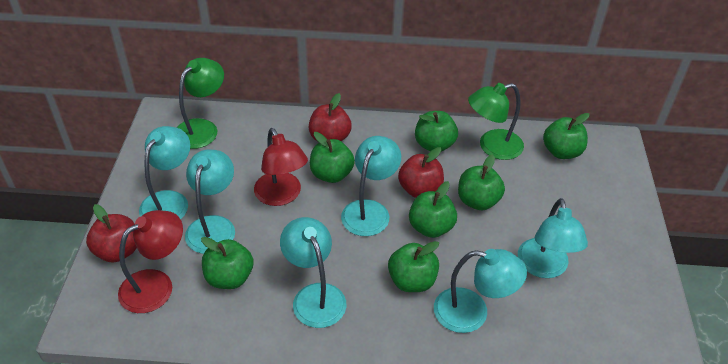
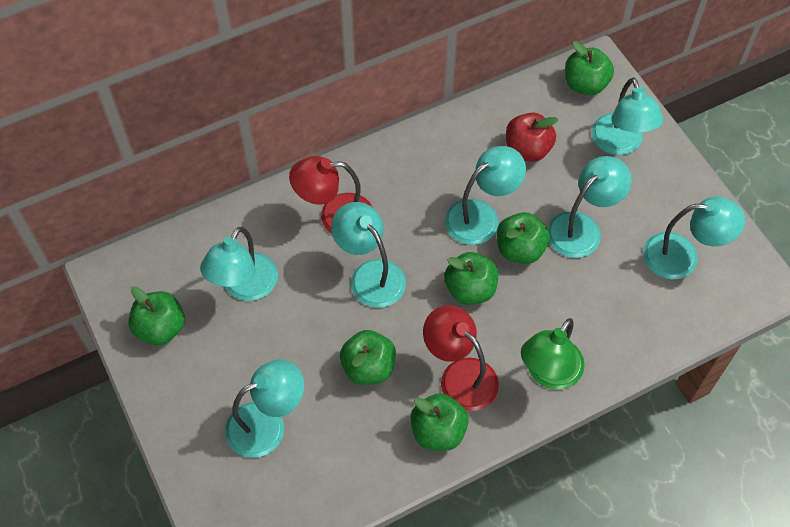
green apple: [201,237,254,289] [310,132,355,183] [388,241,439,292] [409,181,457,238] [415,111,458,151] [458,154,505,210] [543,113,589,159] = 7 -> [128,287,185,345] [340,330,396,385] [411,393,469,451] [444,252,498,305] [497,212,550,264] [565,41,614,95] = 6
green lamp: [176,58,224,149] [468,83,524,160] = 2 -> [521,318,585,390] = 1
red apple: [86,204,137,263] [309,93,352,141] [398,147,444,198] = 3 -> [506,113,558,162] = 1
turquoise lamp: [139,126,190,219] [185,150,235,254] [280,217,346,328] [341,136,401,236] [434,249,527,333] [518,198,588,278] = 6 -> [200,227,278,301] [225,359,304,458] [331,202,406,308] [445,146,526,245] [547,156,631,258] [592,77,663,155] [643,197,745,280] = 7

